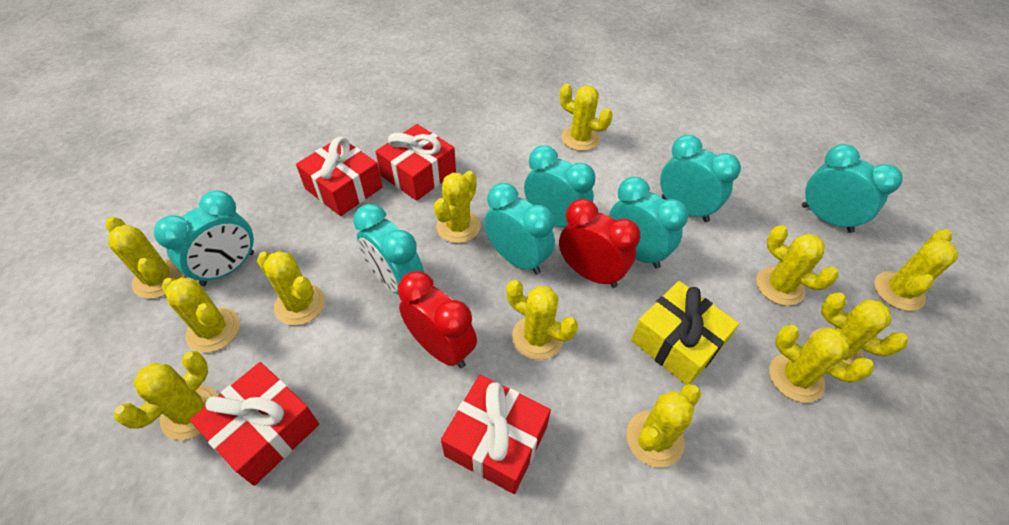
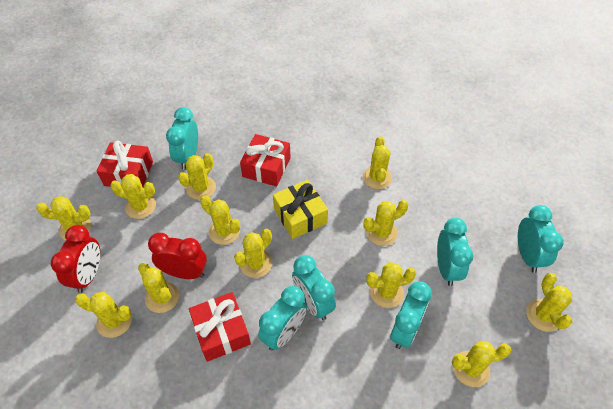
red gift: [190,362,319,486] [296,137,383,216] [376,124,456,201] [441,375,551,494] = 4 -> [97,141,153,187] [189,292,251,362] [240,134,291,186] = 3
turquoise clock: [154,190,254,286] [353,204,424,295] [484,183,555,275] [524,146,595,227] [609,177,689,269] [660,135,741,222] [802,144,902,233] = 7 -> [166,107,198,170] [258,286,307,350] [292,255,336,320] [390,281,432,349] [437,218,474,286] [518,205,564,273] = 6

